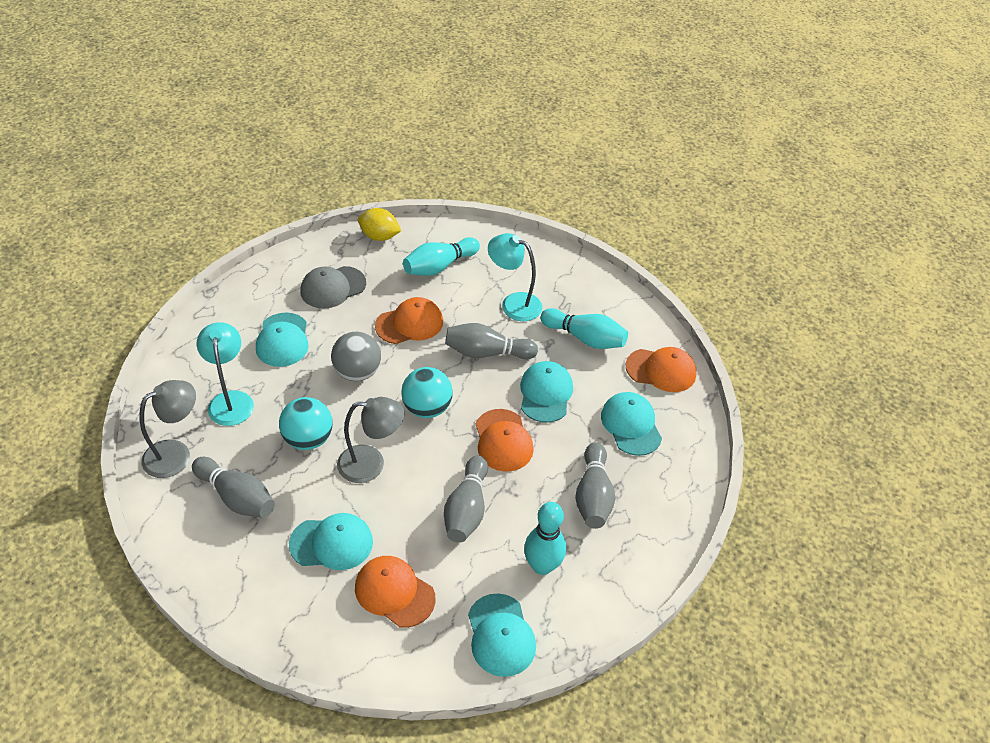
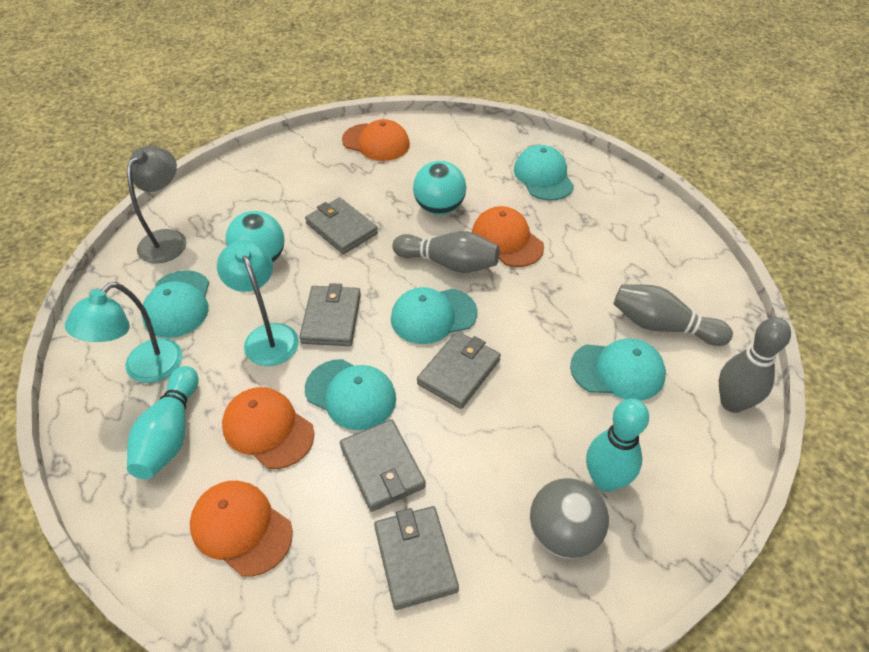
grey bowling pin: [192,457,275,518] [444,455,488,543] [445,323,538,359] [575,442,615,529] = 4 -> [393,231,500,273] [614,284,733,346] [719,317,791,413] = 3
grey cap: [300,266,366,309] = 1 -> none = 0
grey lamp: [140,380,196,478] [337,397,404,483] = 2 -> [127,146,187,263] = 1
grey wallet: none = 0 -> [299,283,361,346] [305,197,378,254] [340,419,426,512] [374,506,459,610] [417,331,501,409] = 5
turquoise bowling pin: [403,237,480,276] [524,502,566,575] [541,308,628,349] = 3 -> [127,366,198,479] [586,399,649,492] = 2
yellow lemon: [358,208,401,241] = 1 -> none = 0

